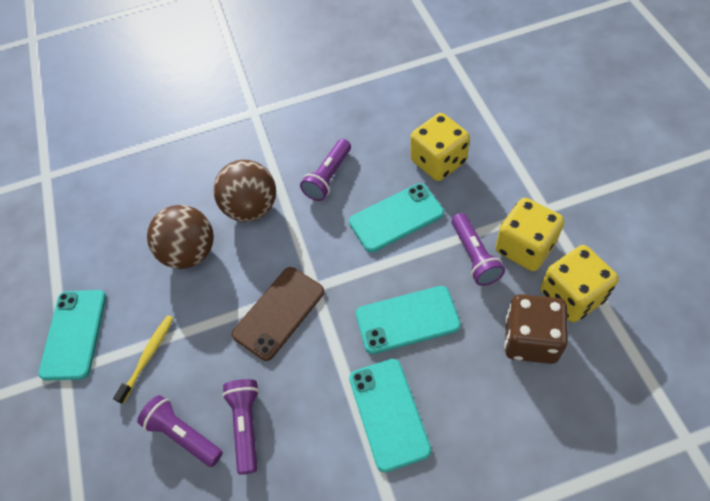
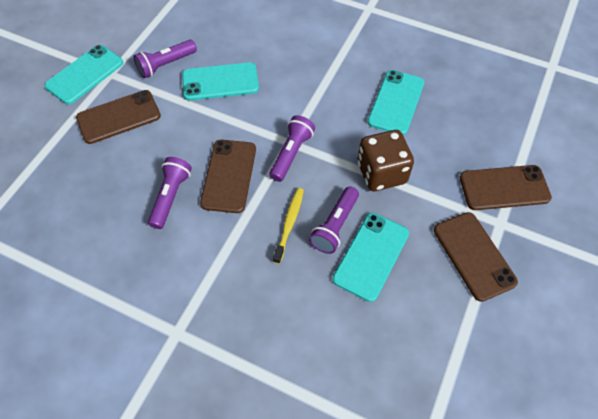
brown ball: [147,205,214,269] [213,160,276,222] = 2 -> none = 0
brown phone: [232,267,324,361] = 1 -> [76,90,161,144] [200,140,256,213] [434,212,518,302] [460,165,552,210] = 4
yellow dice: [410,113,470,181] [495,198,564,271] [541,245,619,322] = 3 -> none = 0

